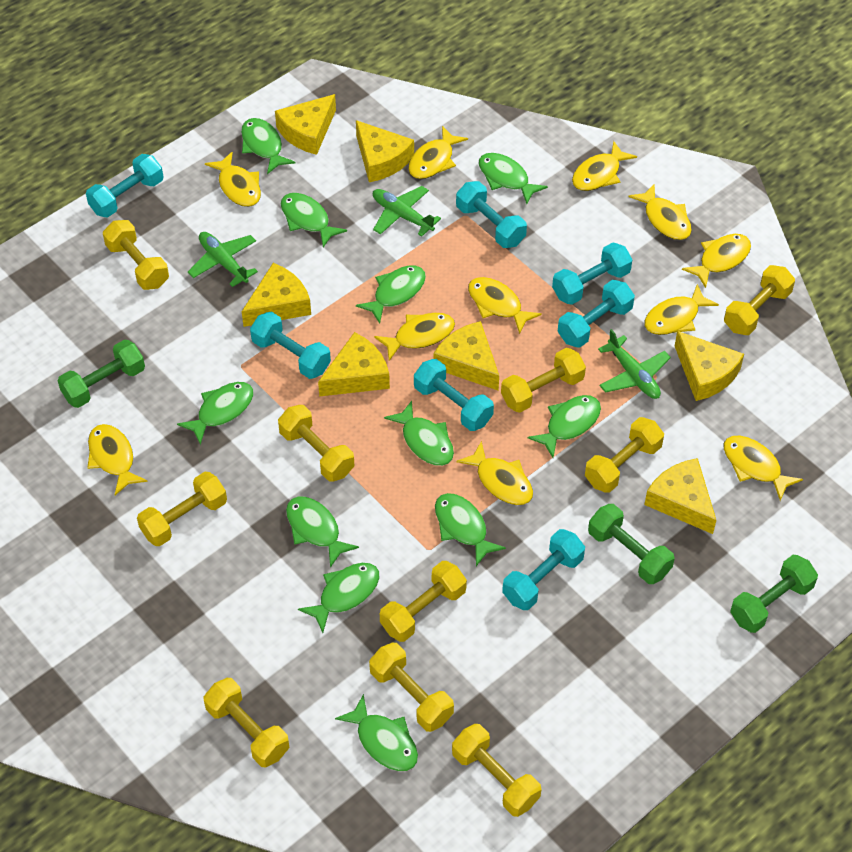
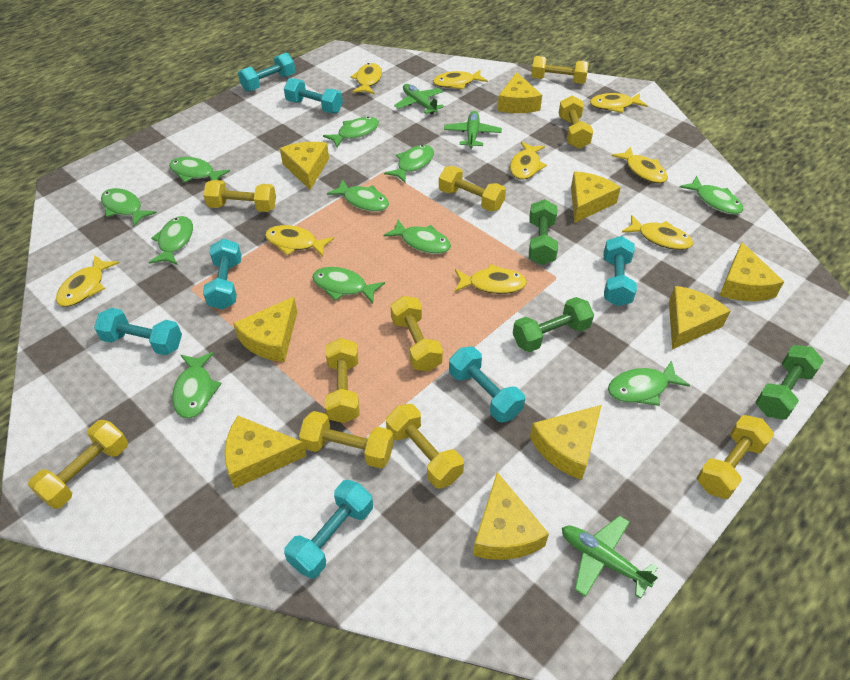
yellow cheese: [242,263,311,327] [275,94,336,155] [318,332,390,397] [356,120,414,182] [433,321,499,390] [644,458,716,534] [675,331,744,401] = 7 -> [225,416,306,489] [233,297,297,362] [280,142,329,190] [473,472,549,560] [497,72,542,113] [530,405,602,480] [571,171,621,223] [669,286,731,349] [719,242,784,301] = 9
yellow fish: [87,424,148,495] [205,152,261,207] [374,313,455,361] [408,126,468,179] [456,441,533,505] [468,277,542,334] [572,141,637,191] [628,184,692,240] [644,284,719,335] [682,234,751,288] [724,436,803,501] = 11 -> [56,255,119,307] [265,225,334,257] [350,63,382,94] [433,70,488,89] [455,264,527,294] [510,141,547,180] [590,93,648,113] [612,147,668,183] [622,215,693,250] = 9

